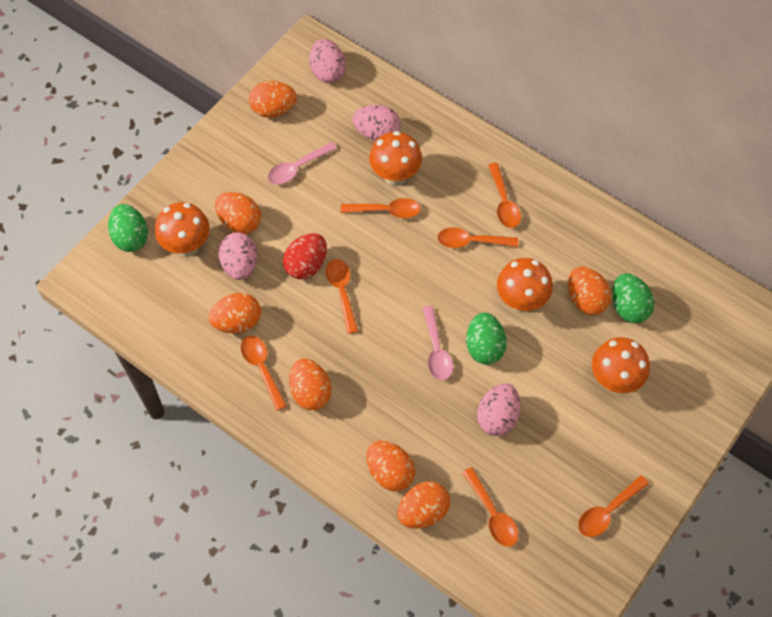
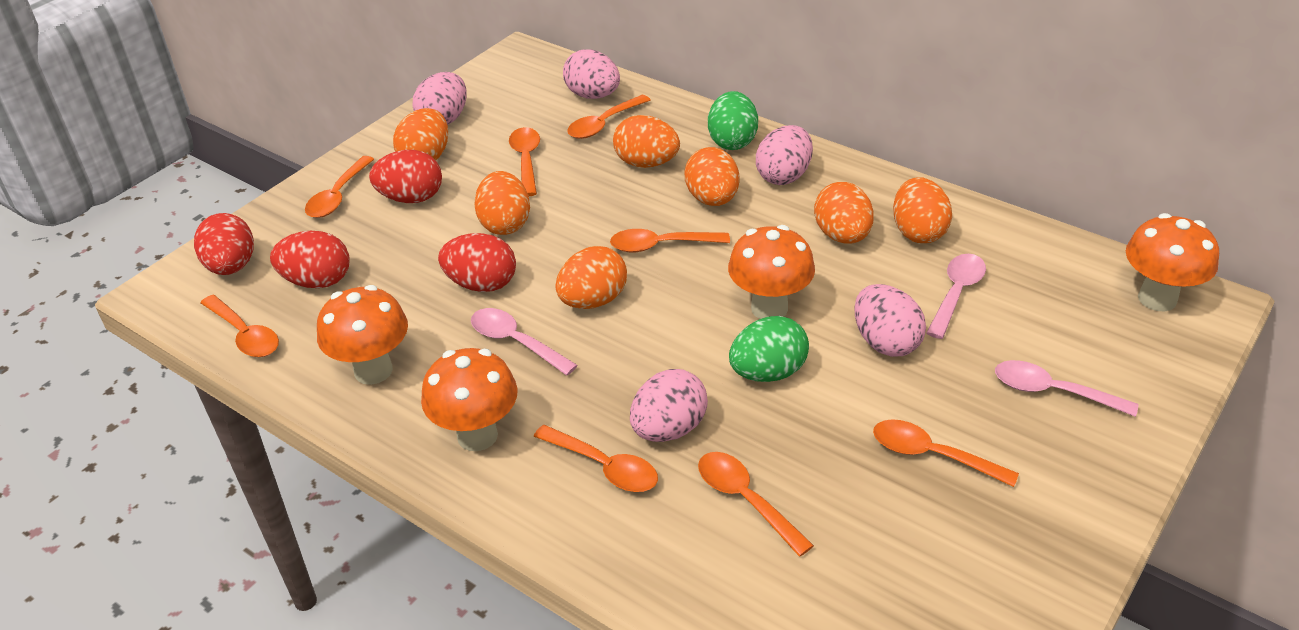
green egg: [108,204,148,252] [466,312,507,365] [612,273,654,323] = 3 -> [708,91,758,150] [729,316,809,382] = 2
orange spoon: [241,335,287,411] [326,259,358,334] [341,198,421,218] [437,227,518,248] [462,467,518,547] [488,163,521,228] [578,475,649,537] = 7 -> [201,295,279,357] [305,156,374,218] [509,127,540,196] [534,425,658,492] [567,95,651,139] [610,229,730,252] [698,452,814,557] [873,419,1019,487] = 8
pink egg: [218,232,257,280] [309,39,346,83] [353,105,401,141] [477,383,520,436] = 4 -> [413,72,467,125] [563,49,620,99] [630,369,708,442] [756,125,813,185] [854,284,926,357] = 5
pink spoon: [268,142,337,185] [422,305,453,380] = 2 -> [471,308,578,376] [926,254,986,339] [995,360,1138,417] = 3
red egg: [283,233,327,279] = 1 -> [194,213,254,275] [270,231,350,288] [369,150,442,203] [438,233,516,292] = 4

